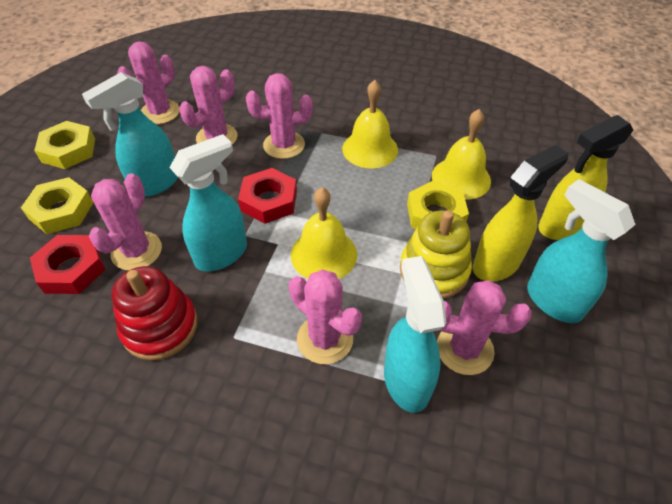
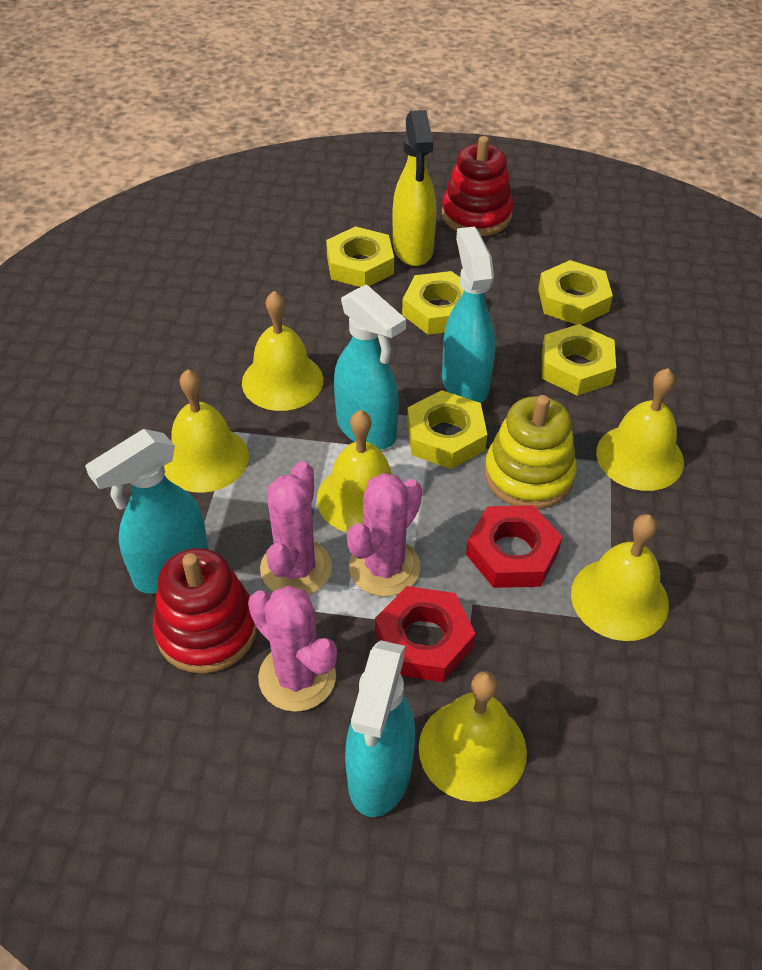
pink cactus: [89,173,162,271] [117,41,180,124] [179,66,237,145] [246,73,313,159] [289,269,362,364] [437,280,532,375] = 6 -> [248,586,337,712] [260,461,332,595] [347,473,422,596] = 3
red stacking toy: [111,266,198,360] = 1 -> [152,548,257,674] [442,136,513,236] = 2
yellow bell: [291,187,357,279] [342,80,398,168] [432,109,491,200] = 3 -> [164,369,249,493] [242,291,323,411] [317,410,394,532] [419,671,527,802] [571,514,669,641] [596,368,684,491] = 6
yellow nut: [21,177,94,234] [34,121,95,169] [407,181,469,229] = 3 -> [326,226,394,287] [402,271,464,335] [407,390,487,469] [538,260,613,325] [542,324,616,396] = 5
yellow spray bottle: [473,145,568,282] [538,115,633,240] = 2 -> [392,110,437,266] = 1

